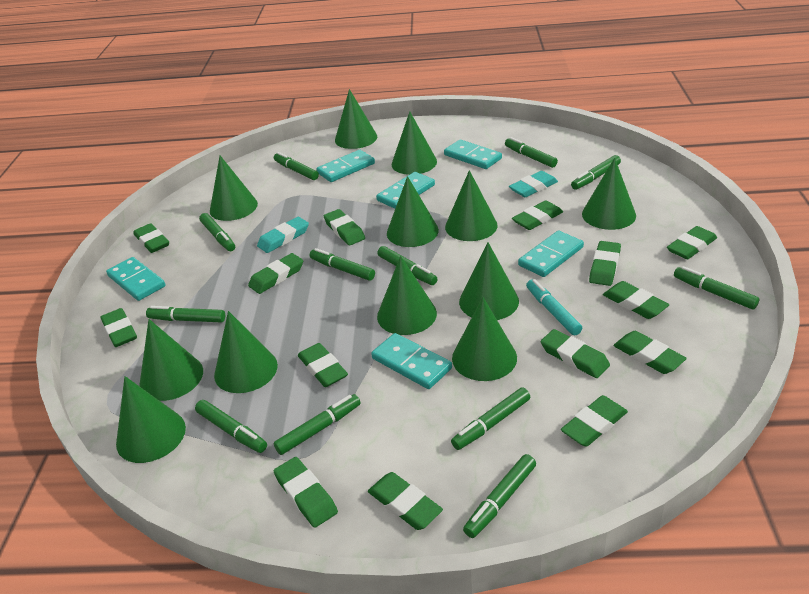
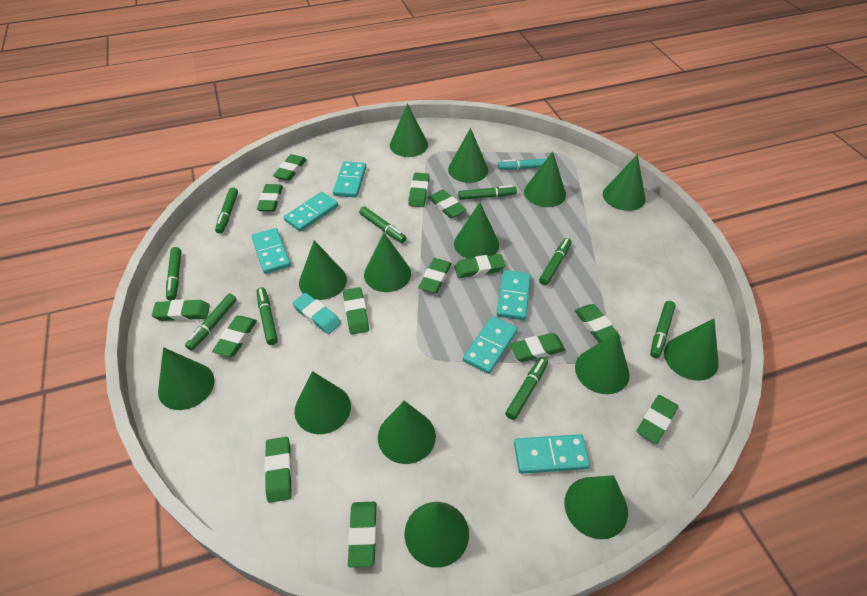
green cone: [116,376,186,463] [139,319,203,401] [210,156,258,221] [214,311,278,393] [335,89,377,149] [377,256,437,335] [387,176,439,247] [391,112,437,175] [445,170,498,241] [452,297,517,381] [459,242,519,320] [582,158,636,230] = 12 -> [158,347,214,410] [294,371,351,434] [299,240,347,300] [364,233,411,292] [378,401,436,464] [390,103,428,157] [405,502,469,568] [448,128,488,183] [454,202,499,259] [524,151,566,207] [564,475,628,539] [575,332,630,394] [603,154,646,211] [664,318,719,381] = 14
green marker: [146,306,225,323] [195,400,267,453] [199,213,235,251] [274,152,319,180] [274,394,361,455] [310,248,375,281] [377,246,437,285] [451,388,530,450] [463,454,536,538] [505,137,558,168] [571,155,621,190] [674,266,759,309] = 12 -> [166,247,181,301] [185,294,237,351] [215,187,238,234] [257,287,278,345] [359,206,406,243] [458,185,517,200] [505,357,548,420] [539,238,572,285] [650,301,676,358] = 9
turquoise eraser: [257,217,309,253] [509,171,558,197] = 2 -> [292,293,341,334] = 1

